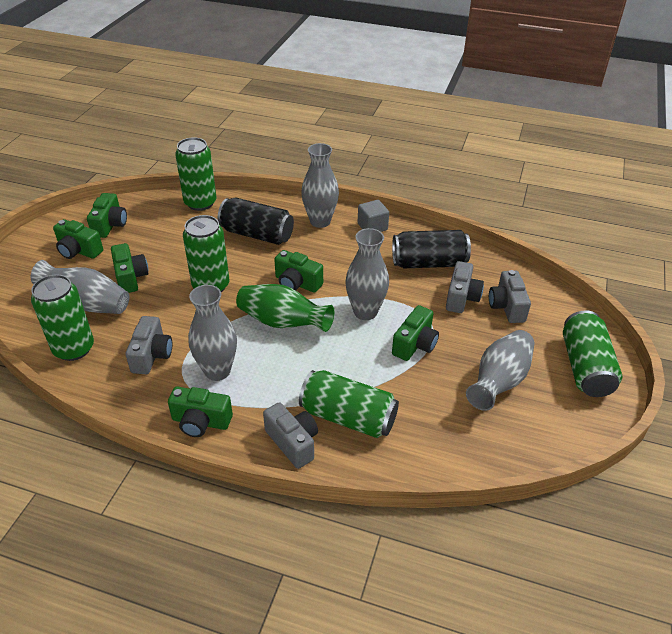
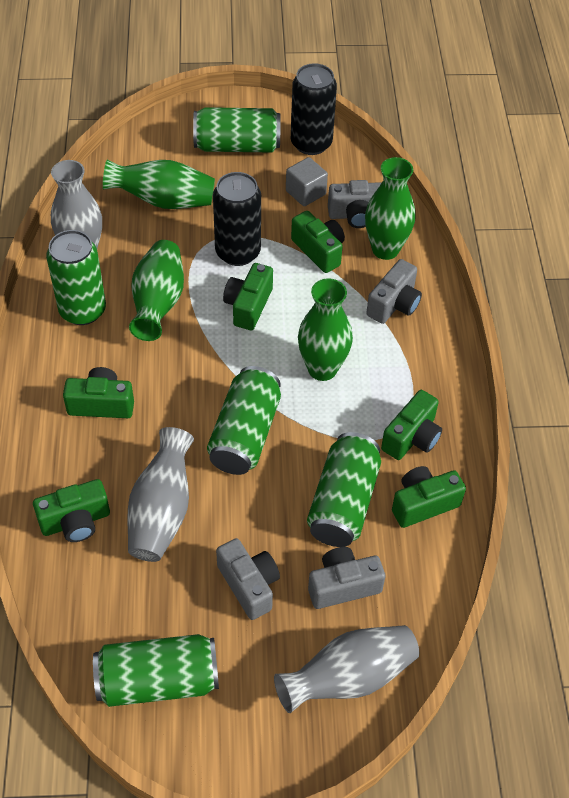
green vase: [236,284,334,332] = 1 -> [103,159,215,209] [129,240,184,341] [298,278,353,381] [365,157,415,260] = 4
grey vase: [31,260,129,314] [188,285,237,381] [301,143,339,228] [345,228,389,320] [466,330,534,411] = 5 -> [51,160,102,248] [128,427,194,562] [274,625,419,713] = 3

